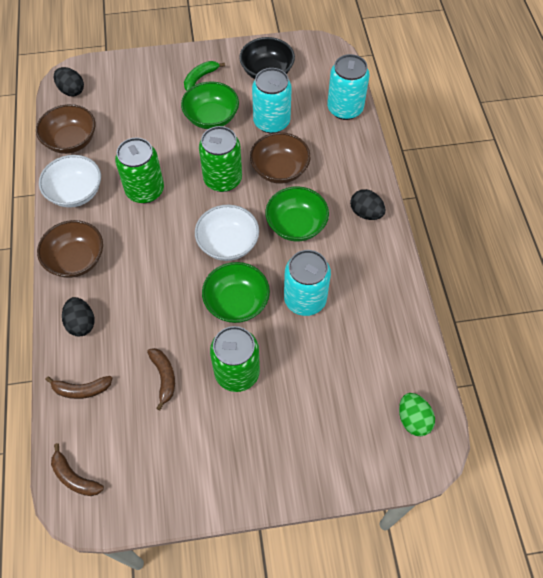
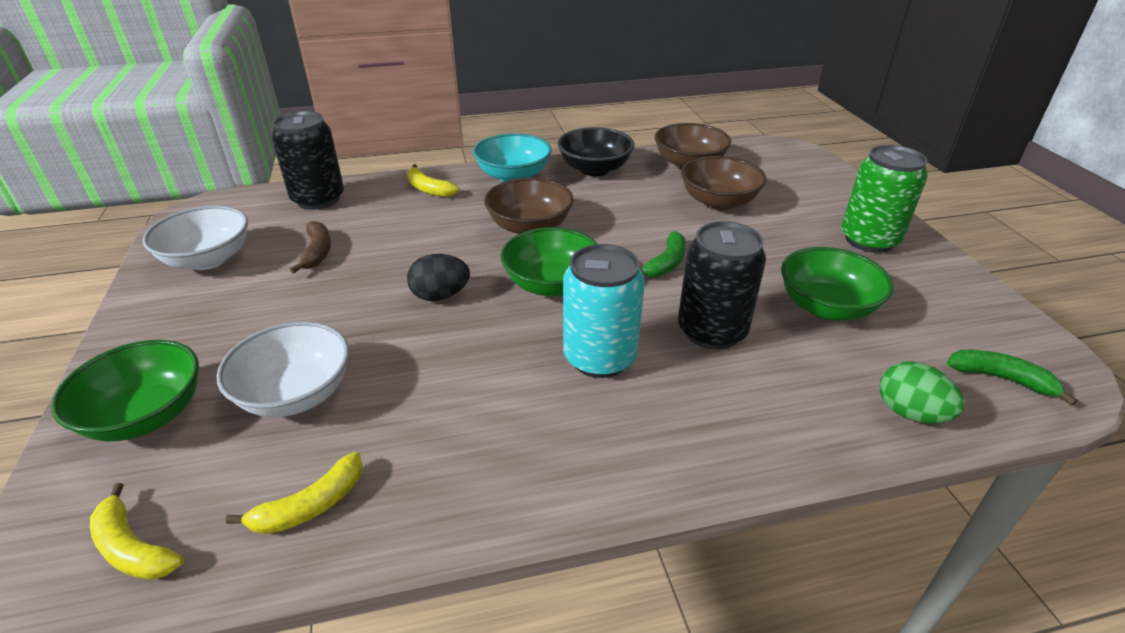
black can: none = 0 -> [271,111,344,210] [678,221,766,350] = 2
black egg: [54,67,84,96] [62,297,95,336] [350,189,385,220] = 3 -> [407,254,470,301] = 1
brown banana: [45,376,112,399] [51,443,104,496] [147,348,175,411] = 3 -> [290,221,331,273] = 1
green banana: [184,61,225,91] = 1 -> [640,231,686,277] [947,350,1078,406] = 2
green can: [115,138,164,203] [199,126,242,192] [210,326,260,392] = 3 -> [841,145,928,253] = 1
turquoise bowl: none = 0 -> [473,133,552,182] = 1
turquoise can: [252,68,292,133] [284,250,331,316] [327,54,369,120] = 3 -> [563,244,645,378] = 1
yellow banana: none = 0 -> [90,483,184,580] [226,452,363,534] [407,164,459,197] = 3

